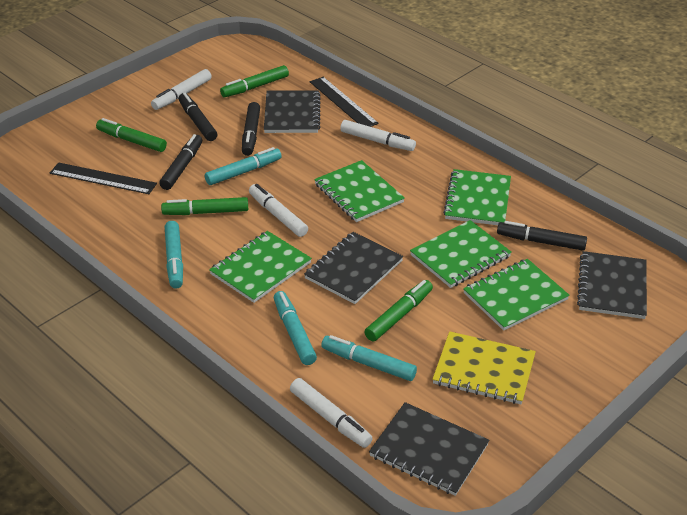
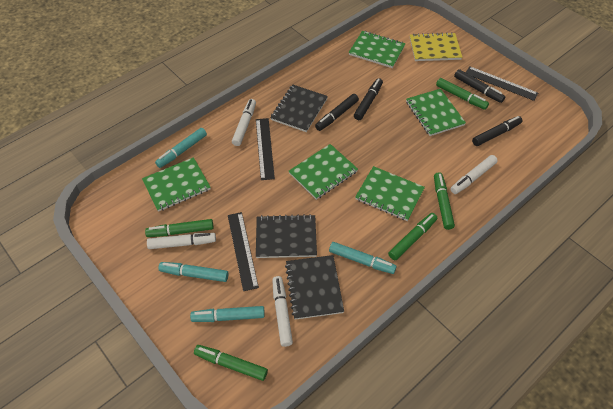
black notebook: [264,90,321,133] [304,232,403,304] [369,402,489,496] [577,251,647,319] = 4 -> [256,214,317,258] [270,85,328,132] [285,255,344,320] = 3
black ruler: [50,162,157,194] [310,77,379,127] = 2 -> [228,212,259,291] [256,118,275,180] [465,66,538,101] = 3
green marker: [96,118,167,152] [161,197,248,215] [220,65,289,97] [365,280,433,341] = 4 -> [145,219,213,237] [194,345,268,381] [388,213,437,260] [434,172,455,230] [436,78,489,110] = 5

